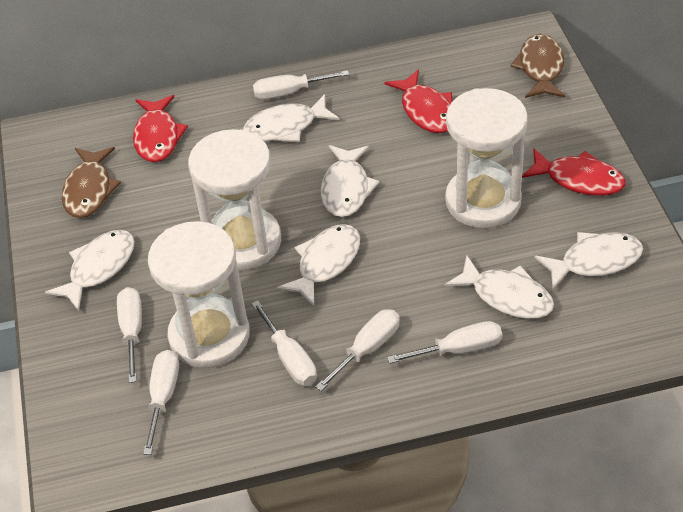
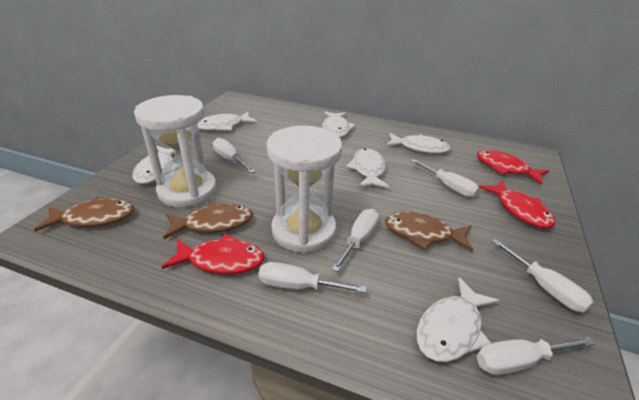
brown fish: [62,147,121,218] [511,34,565,98] = 2 -> [34,197,134,232] [163,202,253,239] [385,212,473,251] = 3
white hourglass: [148,221,250,368] [188,129,281,270] [445,88,528,228] = 3 -> [134,95,217,207] [267,126,343,253] = 2

